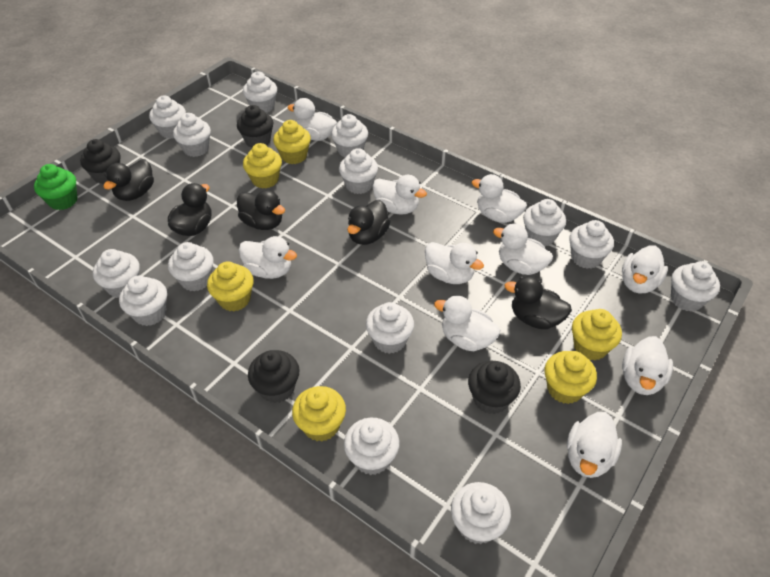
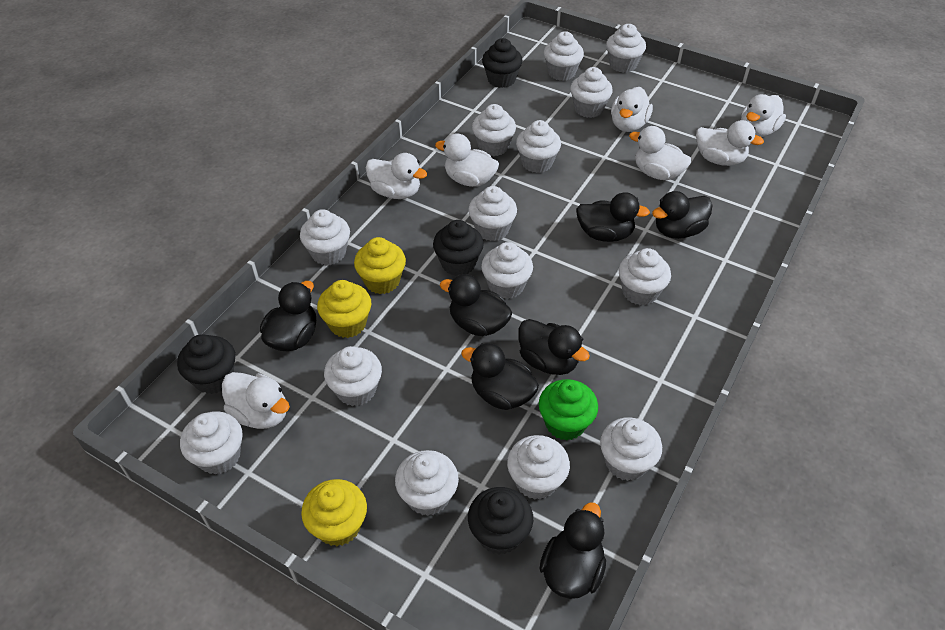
black duck: [103,159,154,201] [168,183,211,236] [237,190,285,230] [347,200,391,245] [505,276,572,329] = 5 -> [260,281,316,351] [440,274,512,336] [461,343,539,410] [518,319,590,375] [540,502,606,599] [576,192,650,242] [652,191,713,239] = 7
white duck: [239,236,297,279] [288,98,337,141] [373,175,427,215] [425,242,484,284] [434,296,500,351] [472,174,527,223] [493,223,553,275] [567,412,622,478] [622,245,668,294] [622,336,673,395] = 10 -> [222,372,290,429] [366,153,427,199] [435,133,499,187] [611,87,653,132] [629,126,691,180] [696,120,764,166] [741,94,786,137] = 7
yellow cupcake: [207,261,254,311] [243,143,282,189] [273,120,311,164] [292,386,346,442] [545,351,597,404] [572,309,622,360] = 6 -> [301,479,367,546] [317,280,371,338] [354,237,406,294] = 3

